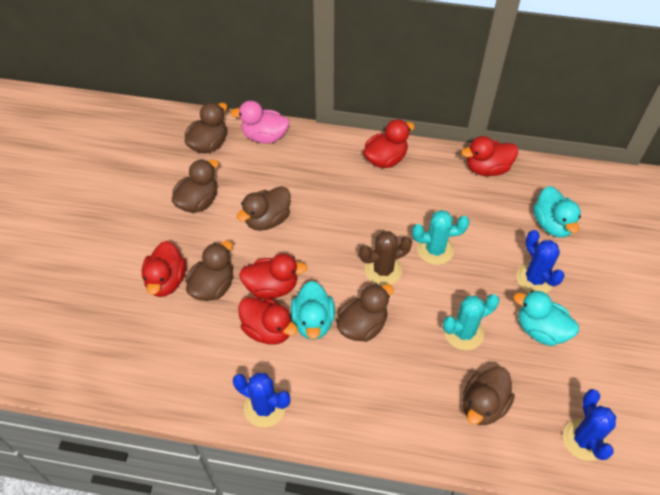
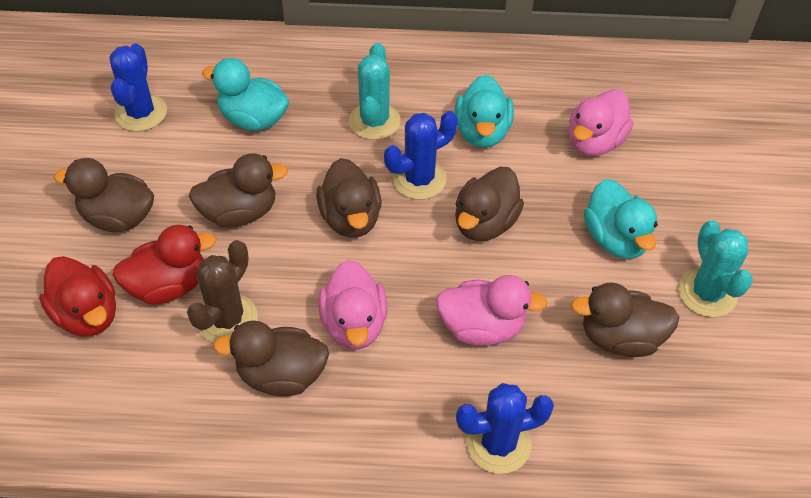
pink duck: [231,101,290,144] = 1 -> [318,260,388,350] [436,275,547,346] [568,89,633,156] = 3
red duck: [141,241,186,297] [238,297,298,345] [239,253,307,299] [363,119,415,168] [461,136,518,176] = 5 -> [39,256,116,337] [112,225,216,305] = 2

